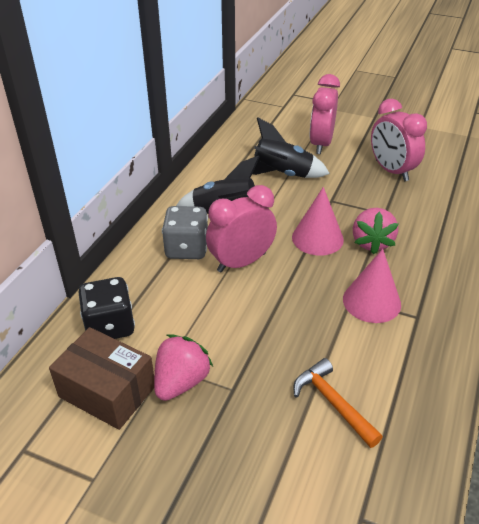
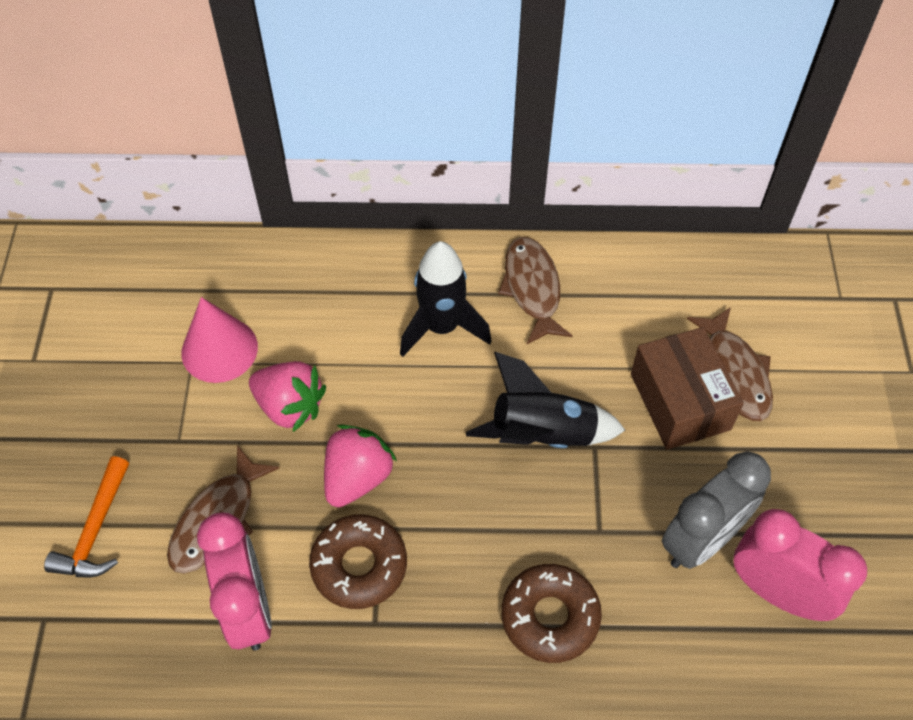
black dice: [78,277,135,339] = 1 -> none = 0
brown donut: none = 0 -> [309,514,407,609] [501,564,602,663] = 2
brown fish: none = 0 -> [167,445,279,574] [498,237,573,345] [687,307,773,421] = 3
grey clock: none = 0 -> [662,451,771,569] = 1
grey dice: [162,206,208,259] = 1 -> none = 0
pink clock: [206,185,277,273] [310,74,340,154] [371,99,427,181] = 3 -> [197,512,272,651] [733,509,867,621] = 2
pink cone: [292,187,344,256] [343,249,401,323] = 2 -> [181,297,258,383] = 1

